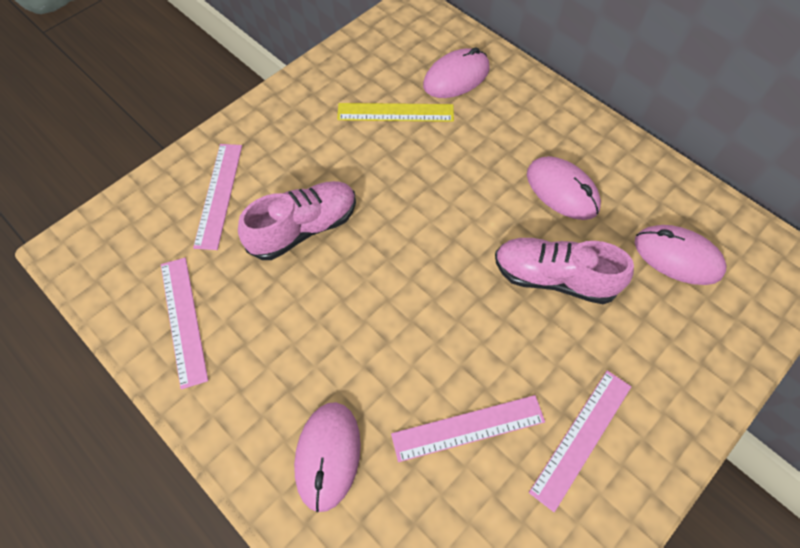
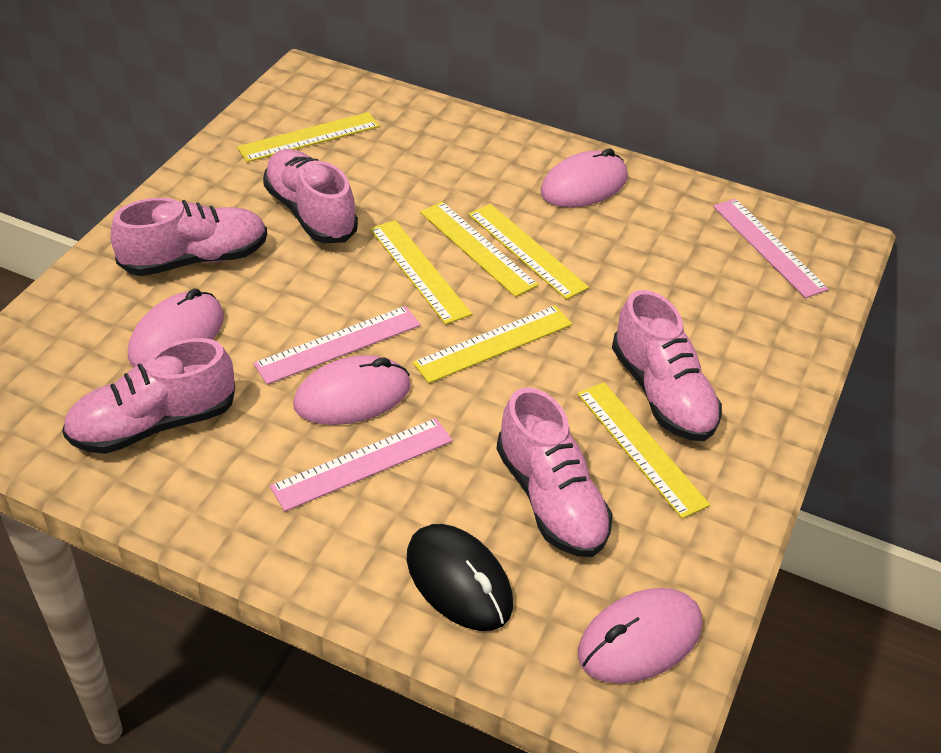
black mouse: none = 0 -> [407,524,513,631] = 1
pink ruler: [161,258,208,389] [193,144,242,250] [391,395,545,462] [529,370,631,512] = 4 -> [253,306,421,385] [270,418,453,511] [713,199,829,298] = 3
pink shoe: [238,181,356,260] [495,238,634,304] = 2 -> [62,338,235,454] [111,198,267,276] [263,149,358,243] [497,387,613,557] [612,290,722,441] = 5
yellow ruler: [337,103,454,122] = 1 -> [237,112,380,162] [370,220,472,325] [413,306,572,383] [420,202,539,297] [468,204,589,300] [577,382,710,519] = 6

